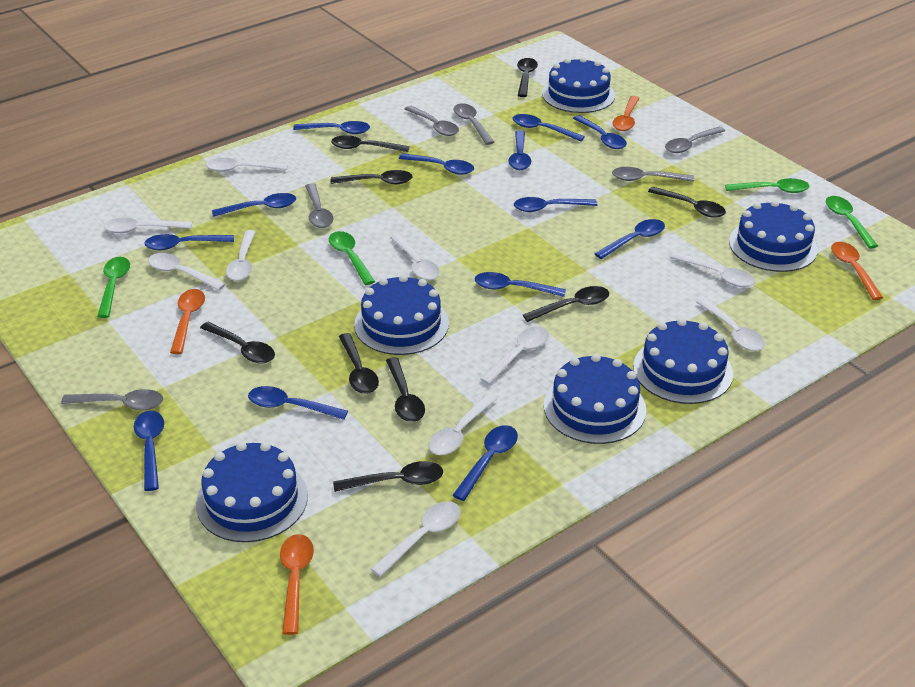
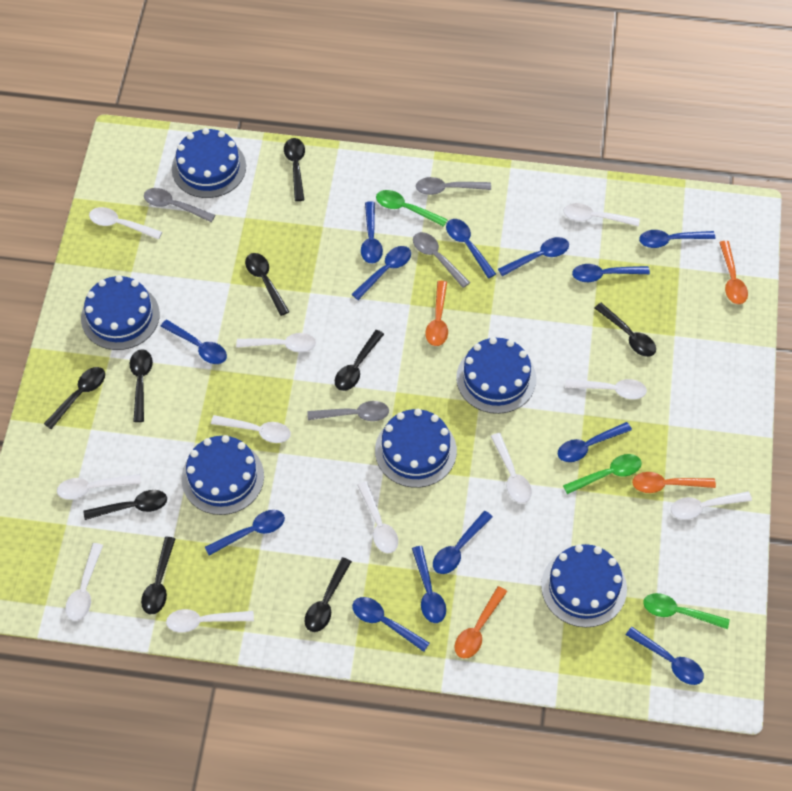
green spoon: [97,257,130,318] [329,231,375,285] [725,178,809,193] [826,196,878,248] = 4 -> [376,190,448,227] [563,454,642,494] [643,593,730,629] = 3
grey spoon: [61,389,163,410] [305,184,333,228] [405,106,459,136] [453,103,494,145] [612,167,694,182] [665,127,725,153] = 6 -> [144,188,215,222] [307,401,389,421] [413,232,470,288] [416,177,491,195] = 4
white spoon: [104,218,192,233] [148,253,225,291] [206,158,288,172] [226,230,255,281] [371,501,461,577] [390,234,440,280] [429,394,497,455] [480,326,549,385] [670,252,755,287] [696,298,765,351] = 10 -> [57,474,141,500] [65,543,103,621] [89,207,162,240] [166,609,254,633] [211,415,291,443] [236,333,316,352] [357,481,398,553] [491,433,532,503] [563,203,640,227] [565,379,647,399] [671,491,752,520] = 11

